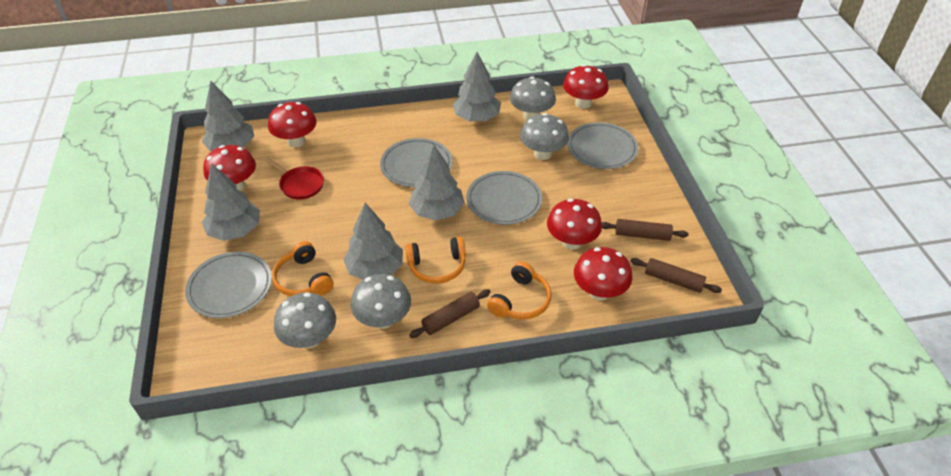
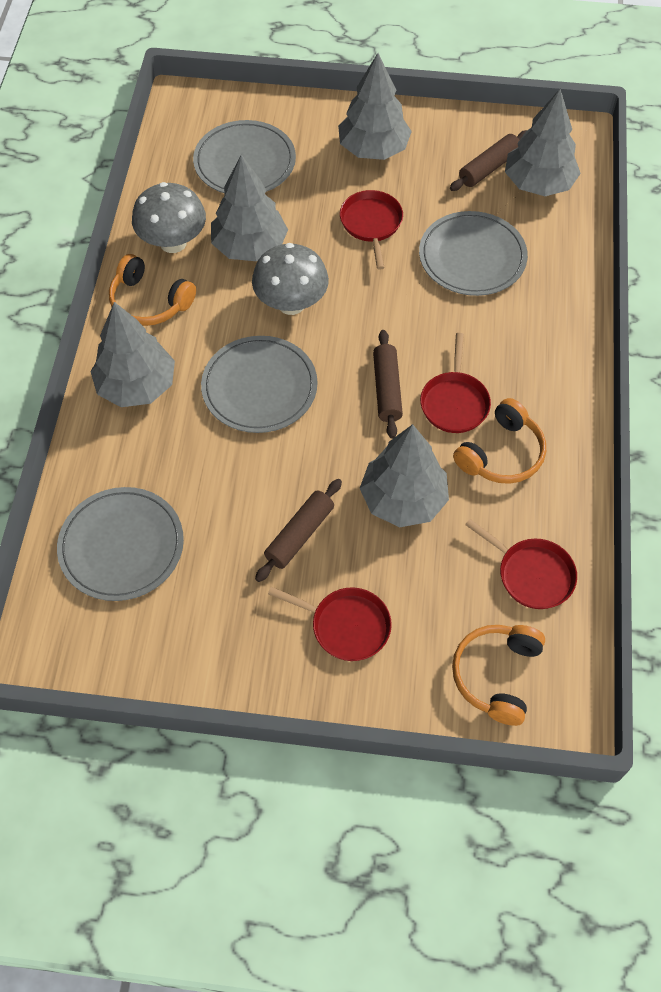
grey mushroom: [274,292,336,348] [350,274,411,329] [510,77,556,120] [520,113,569,160] = 4 -> [132,182,206,253] [252,243,329,315] = 2
red mushroom: [203,145,256,191] [268,102,317,147] [547,199,602,250] [563,65,609,109] [574,247,632,300] = 5 -> none = 0
red pan: [265,157,324,199] = 1 -> [268,587,392,661] [340,190,403,270] [420,333,491,433] [465,519,577,609] = 4

